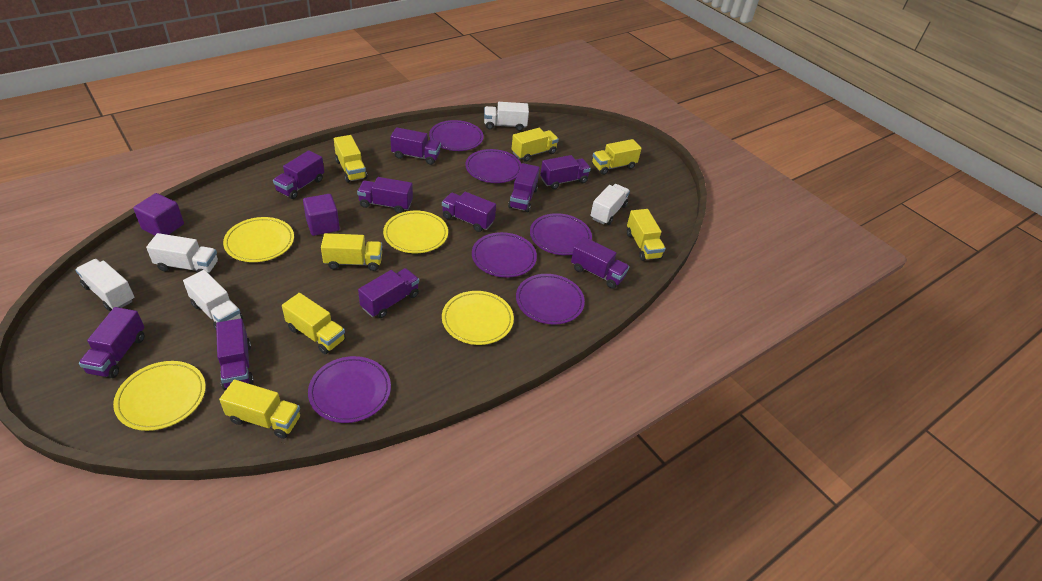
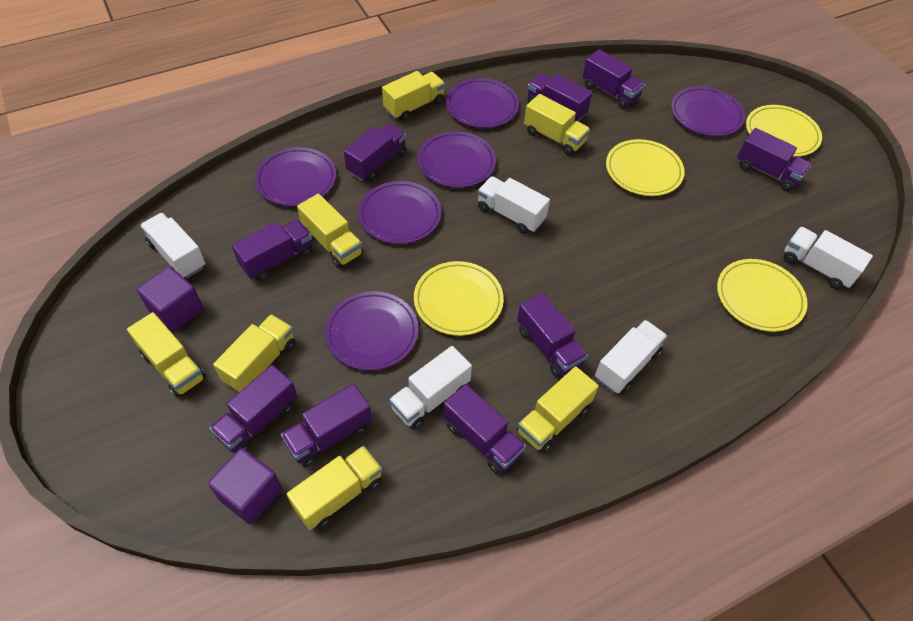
purple truck: [79,307,145,378] [216,319,254,390] [273,150,324,199] [357,177,413,213] [358,268,419,318] [390,127,441,165] [442,192,496,232] [508,163,540,212] [540,155,591,189] [571,237,629,289] = 10 -> [209,365,298,453] [232,219,313,281] [281,384,372,467] [344,124,406,181] [443,384,526,474] [517,292,588,378] [527,74,592,122] [582,49,645,109] [737,128,811,191] = 9

